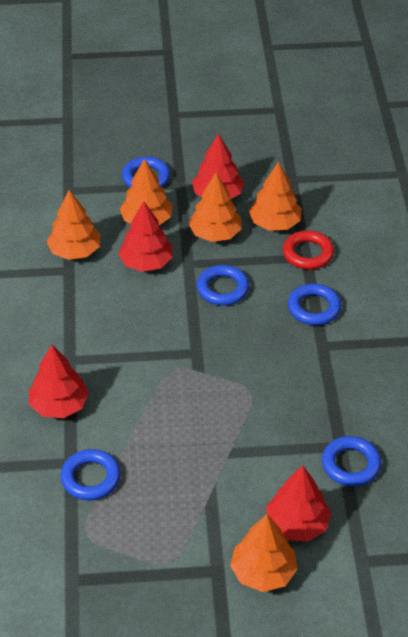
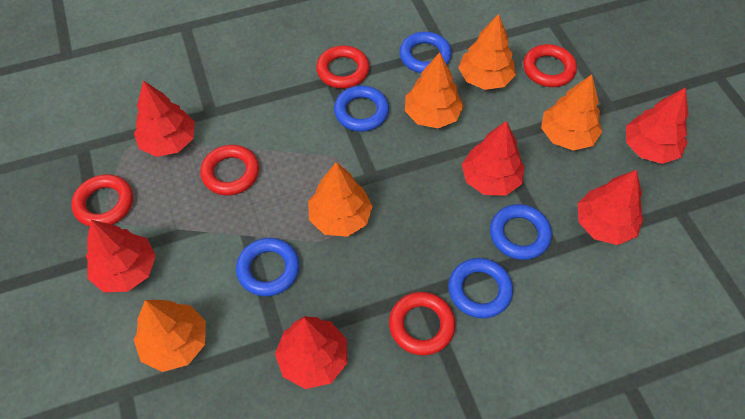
red ring: [283,230,334,270] = 1 -> [71,174,133,226] [200,145,259,195] [316,46,370,89] [389,292,455,355] [523,44,577,87] = 5
red tree: [29,345,89,418] [118,201,173,272] [192,133,244,199] [266,465,331,542] = 4 -> [86,220,156,292] [134,81,195,157] [275,316,347,389] [462,121,524,196] [578,170,643,245] [626,87,689,164] = 6

